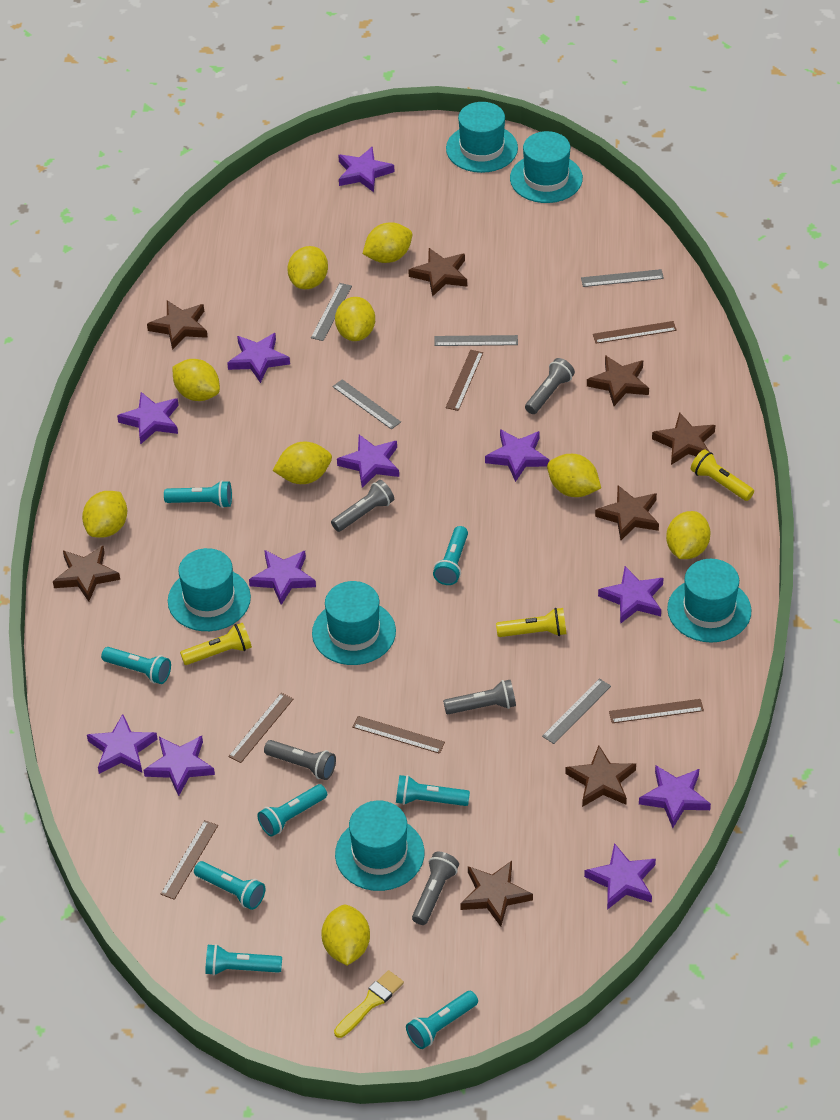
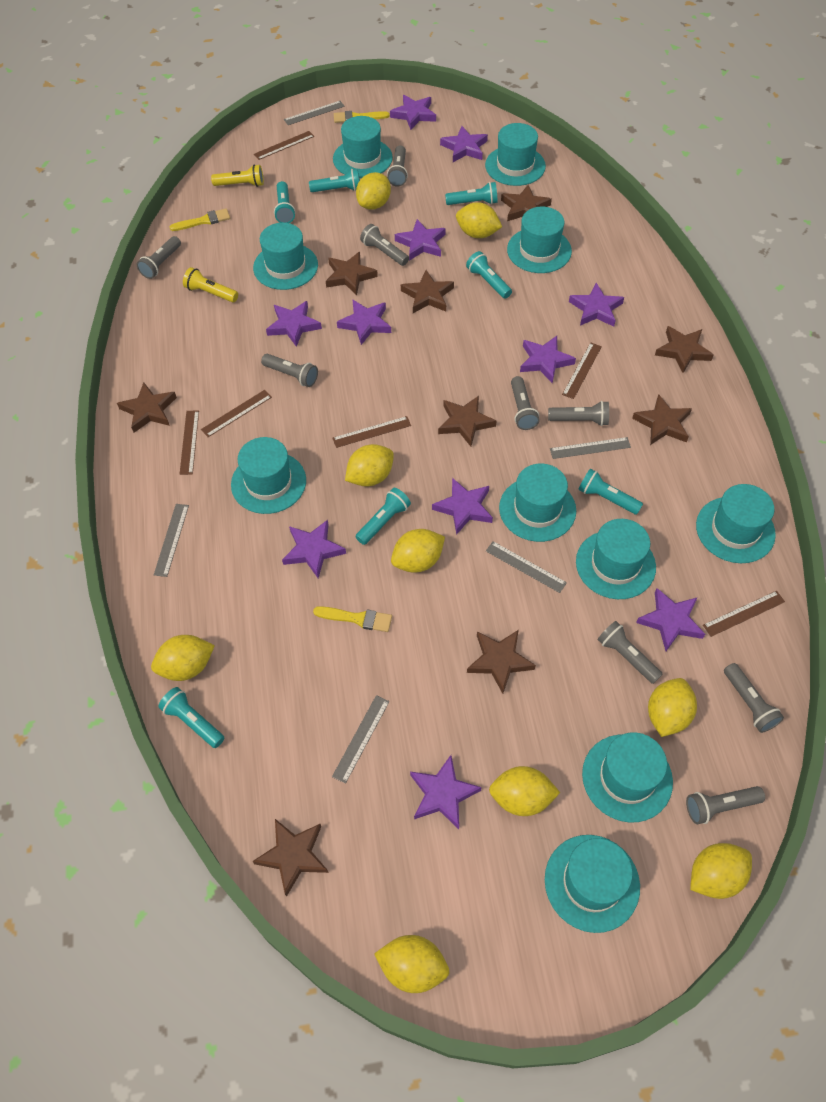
brown star: [53,545,120,602] [147,300,208,350] [409,248,467,297] [460,861,533,927] [565,745,636,807] [587,355,649,406] [595,485,659,541] [652,412,715,465] = 8 -> [117,382,177,433] [252,819,329,897] [326,252,378,295] [401,270,454,313] [438,396,497,446] [467,630,536,694] [501,185,552,221] [632,394,692,445] [655,326,714,373] = 9
grey flashlight: [264,740,336,780] [331,480,394,532] [412,852,459,925] [443,680,516,714] [525,358,575,414] = 5 -> [136,236,181,279] [261,354,318,387] [360,224,409,266] [387,145,408,187] [511,376,540,430] [548,401,609,426] [597,621,663,684] [686,786,765,824] [724,663,784,733] = 9
turquoise flashlight: [101,647,171,684] [164,481,232,508] [194,861,265,910] [205,944,282,976] [257,784,327,837] [396,775,470,806] [406,991,478,1049] [433,526,468,585] = 8 -> [158,687,224,748] [274,181,295,223] [309,169,360,192] [355,488,411,545] [445,182,497,205] [466,251,512,299] [578,469,643,515] = 7
turquoise hat: [168,548,251,631] [312,581,396,665] [335,801,425,891] [446,102,518,173] [510,131,583,203] [667,559,751,643] = 6 -> [231,437,306,514] [253,223,318,290] [333,116,393,178] [485,123,546,186] [499,463,576,542] [507,207,572,273] [545,835,640,933] [576,519,656,599] [582,732,673,822] [696,484,776,563] = 10
yellow brush: [334,970,404,1038] = 1 -> [169,208,230,231] [313,606,392,632] [334,111,390,123] = 3
yellow flashlight: [180,623,252,665] [496,608,567,637] [691,449,754,501] = 3 -> [183,267,238,302] [211,164,264,187] = 2

